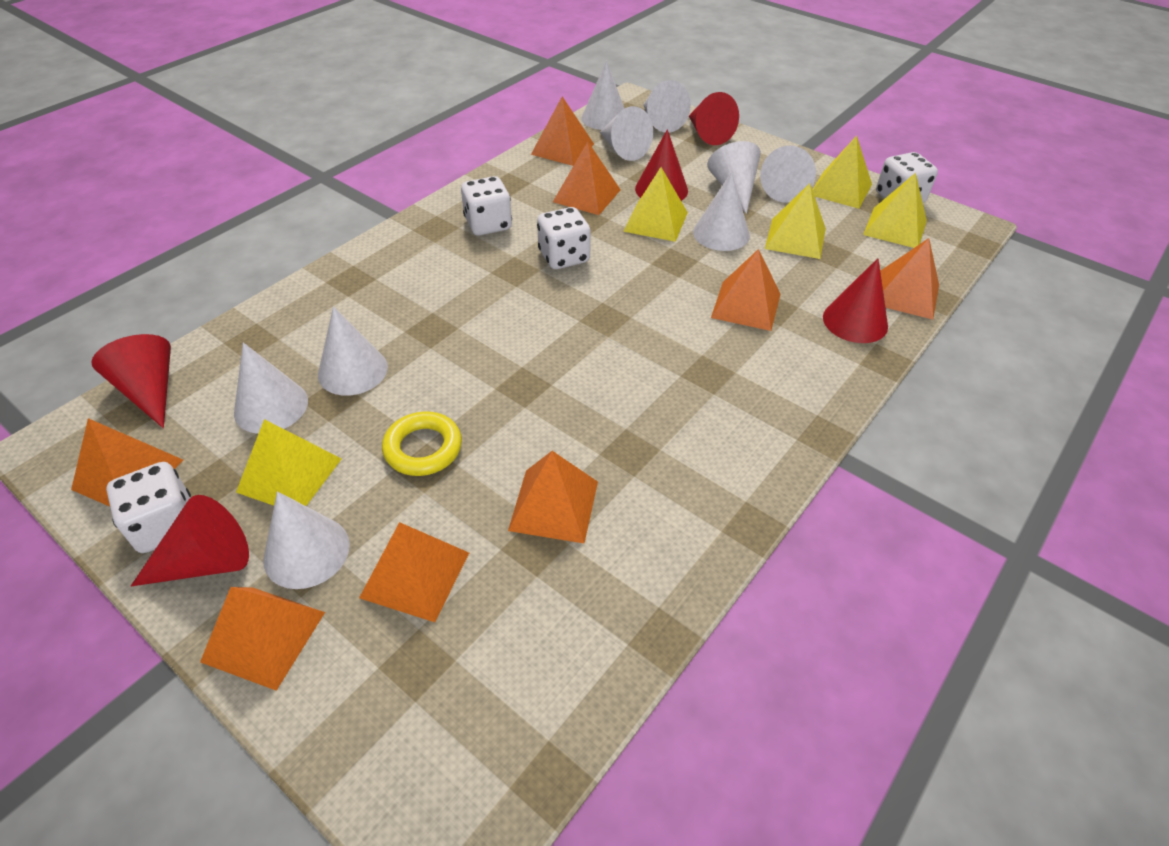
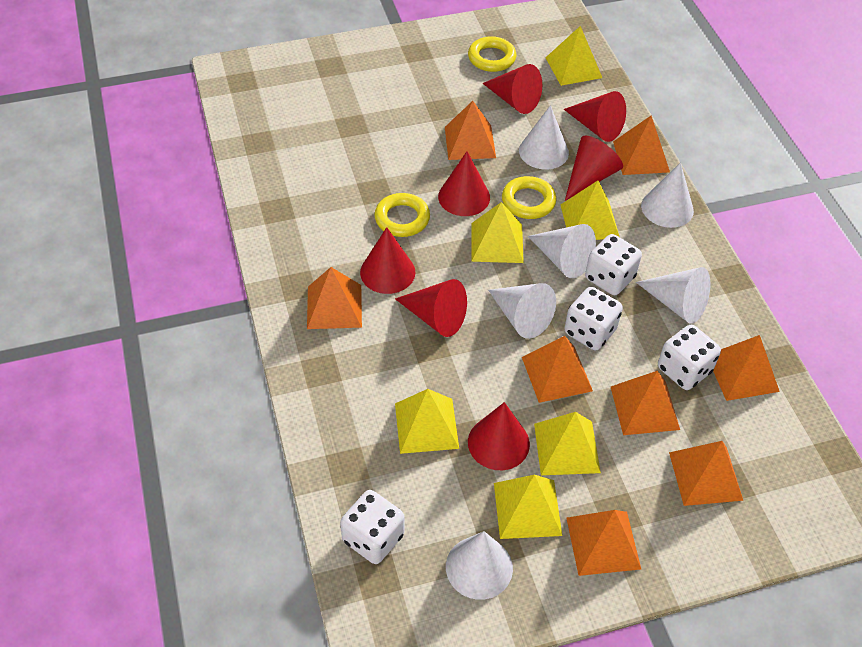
red cone: [91,334,171,428] [131,495,249,586] [635,129,688,201] [689,92,739,145] [823,258,888,343] = 5 -> [360,227,415,294] [395,279,467,337] [438,151,490,216] [468,402,530,470] [482,64,542,114] [564,91,626,142] [565,136,623,201] = 7
white cone: [234,342,308,434] [263,491,350,589] [318,306,388,395] [581,61,625,130] [600,106,653,161] [643,80,691,133] [693,172,750,251] [707,141,761,214] [760,146,816,203] = 9 -> [446,531,513,600] [488,283,556,339] [519,105,569,170] [528,224,596,278] [636,267,710,324] [641,162,694,228] = 6
yellow pyramid: [236,419,341,506] [623,167,688,242] [765,183,826,259] [812,136,872,209] [863,173,927,248] = 5 -> [395,389,459,454] [472,202,524,263] [494,475,562,539] [534,412,601,475] [546,26,602,86] [561,181,620,240] = 6
yellow ring: [382,411,462,476] = 1 -> [374,193,430,237] [468,36,516,72] [502,176,556,219] = 3

